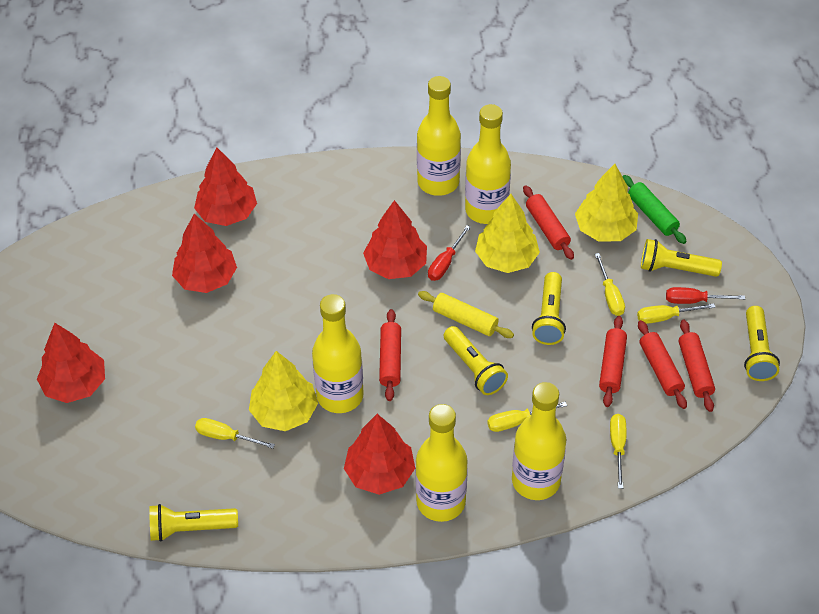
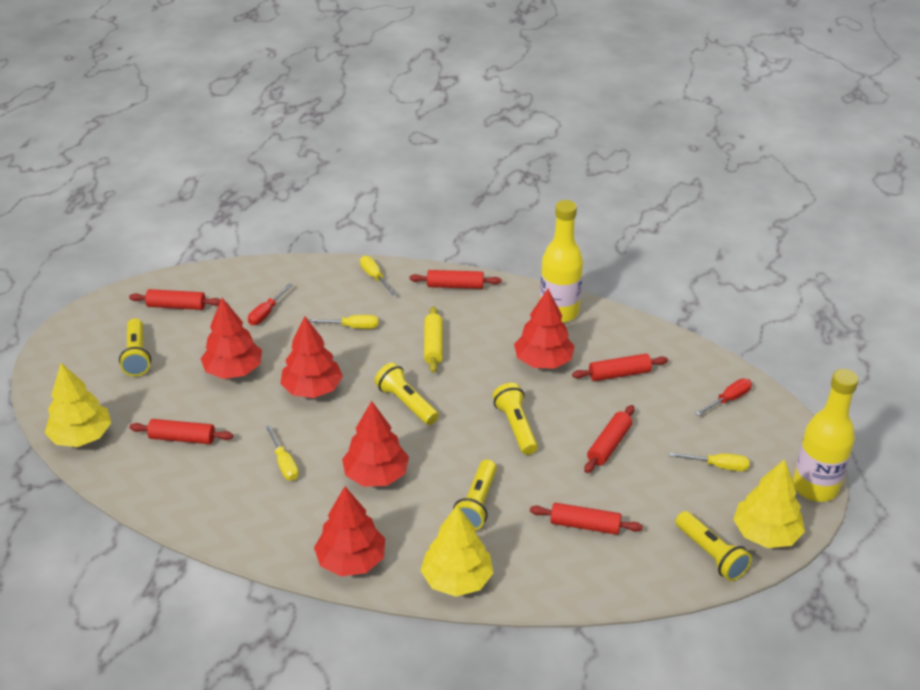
green rolling pin: [622,175,687,244] = 1 -> none = 0
red rolling pin: [379,309,401,401] [523,186,574,260] [599,316,627,407] [638,320,687,409] [679,320,715,412] = 5 -> [129,289,221,310] [130,419,233,444] [410,270,501,289] [530,503,643,535] [572,354,668,381] [584,405,635,473] = 6
yellow bottle: [312,294,364,413] [415,404,468,522] [417,76,461,196] [465,104,511,224] [512,382,566,500] = 5 -> [540,200,583,322] [793,369,859,502] = 2
yellow screwdriver: [195,418,275,449] [487,402,567,432] [595,253,625,316] [610,414,626,489] [637,303,715,324] = 5 -> [265,425,299,481] [309,315,378,329] [360,256,396,296] [669,452,750,471] = 4

